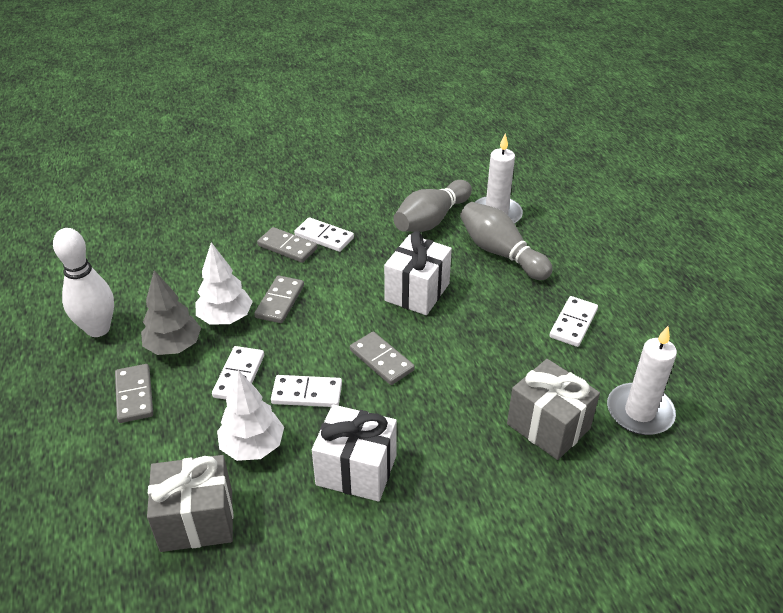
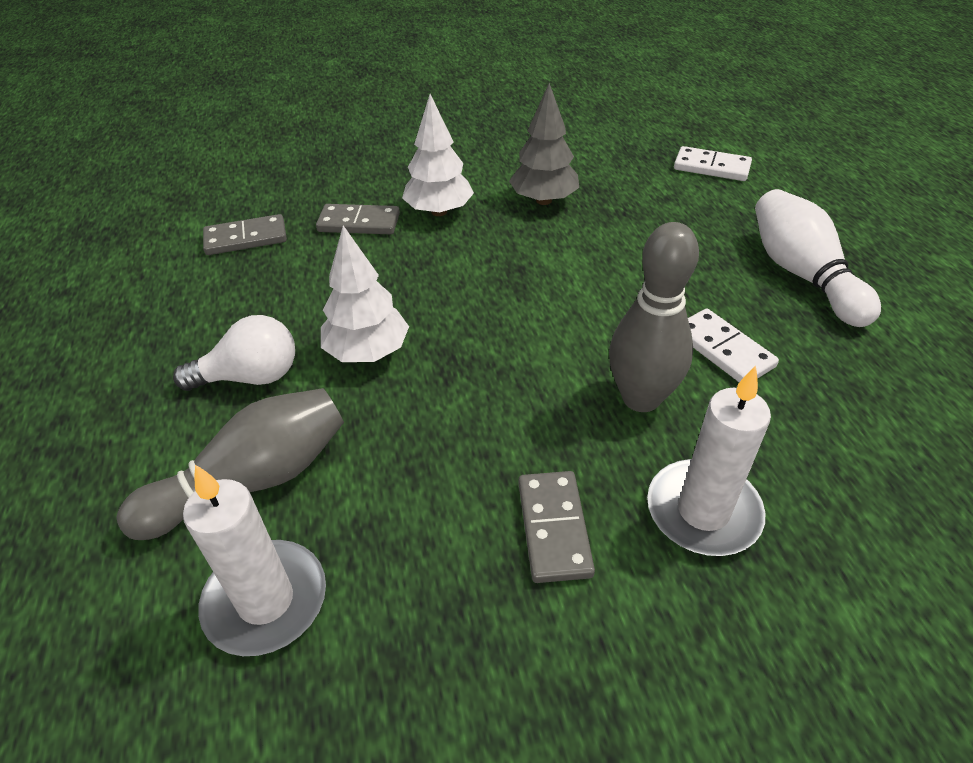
grey domino: [115,364,153,423] [254,276,304,323] [257,227,318,263] [350,332,415,385] = 4 -> [203,214,287,255] [316,204,400,234] [518,471,595,583] = 3
grey gift: [147,455,233,552] [507,359,600,460] = 2 -> none = 0
white domino: [212,346,264,400] [271,375,342,407] [294,217,354,252] [549,296,598,347] = 4 -> [674,146,752,181] [688,309,779,382] = 2
white gift: [312,404,397,502] [384,231,452,315] = 2 -> none = 0
white light bulb: none = 0 -> [173,315,295,391] = 1

